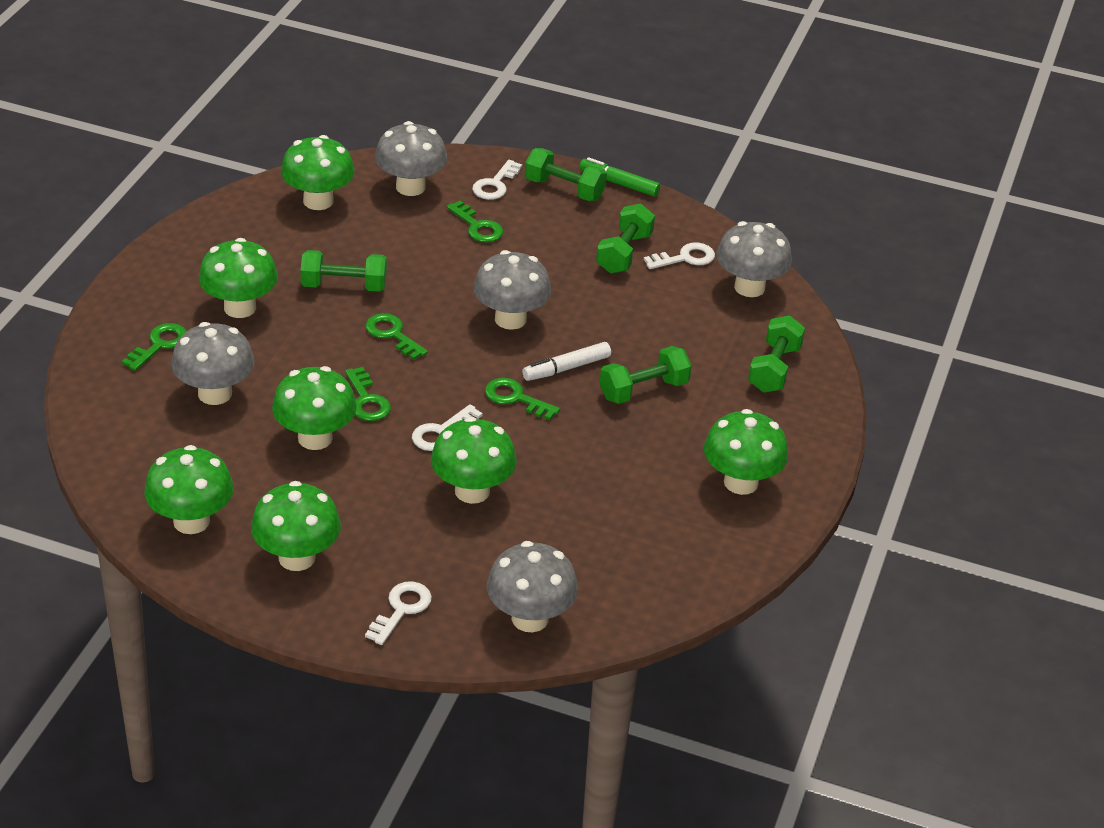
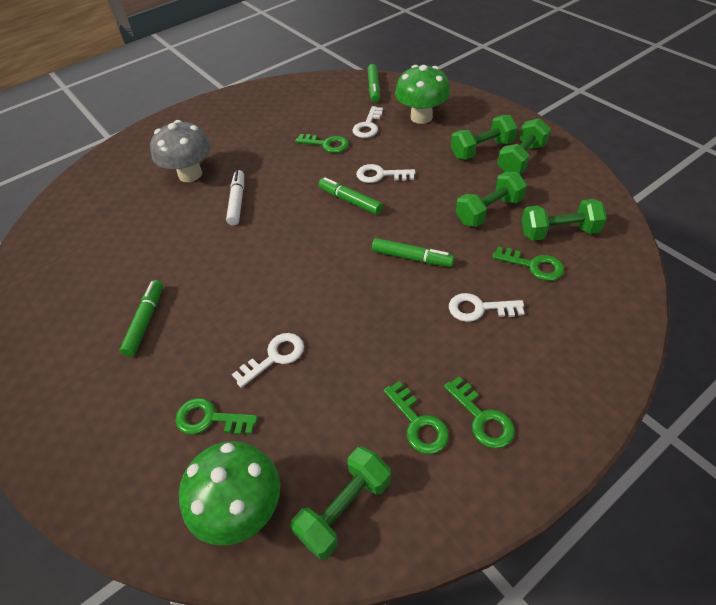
green marker: [580,157,660,197] = 1 -> [120,280,163,357] [319,177,383,215] [368,64,380,103] [372,238,454,267] = 4
green mushroom: [144,445,234,534] [199,238,278,318] [251,481,341,571] [272,366,357,450] [281,135,355,210] [431,417,517,504] [704,409,788,495] = 7 -> [179,441,280,546] [395,65,450,124] = 2
grey mushroom: [171,322,255,405] [375,121,447,196] [473,250,551,330] [487,541,578,632] [717,221,792,297] = 5 -> [150,120,211,182] = 1

